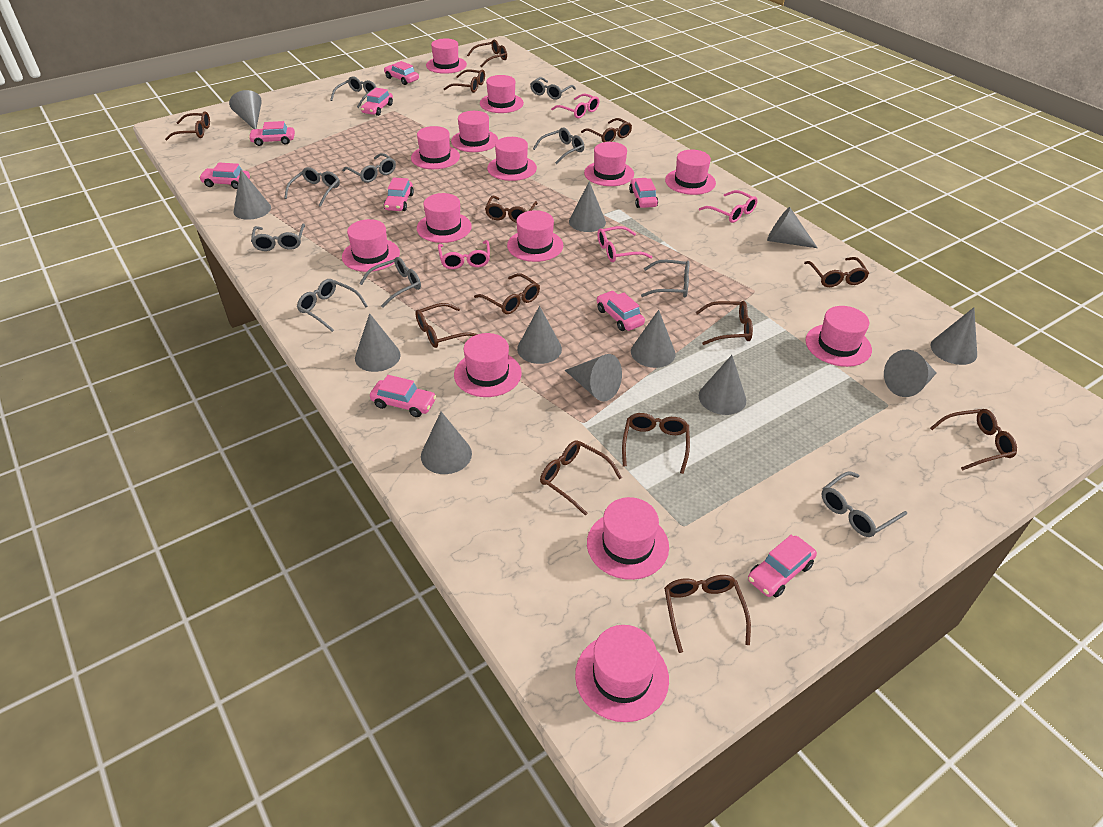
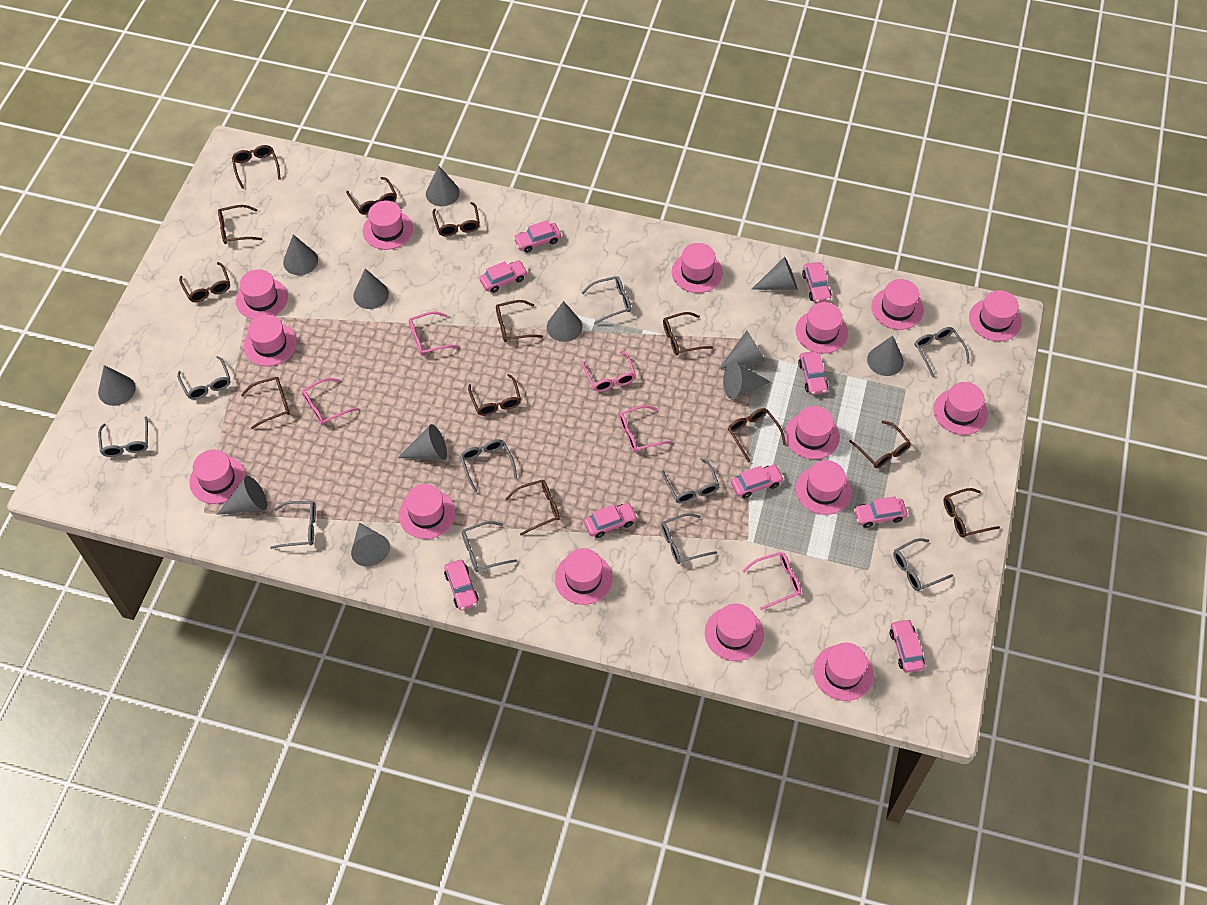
pink glasses: [438,240,490,269] [551,94,599,118] [597,226,652,262] [699,190,758,223] = 4 -> [302,378,359,425] [409,312,459,355] [582,351,636,392] [619,405,672,452] [743,552,801,610] = 5
pink hat: [342,219,400,272] [411,126,460,169] [417,193,472,243] [426,39,467,74] [451,111,498,152] [454,333,521,397] [480,75,524,113] [487,137,537,181] [507,210,563,262] [575,625,669,722] [584,142,634,186] [587,497,669,580] [665,150,716,195] [805,306,872,367] = 14 -> [189,450,246,504] [236,269,288,319] [244,315,297,366] [363,201,413,250] [399,484,455,539] [555,548,613,605] [672,243,723,293] [705,603,764,661] [785,406,840,459] [795,302,848,353] [796,460,852,515] [813,643,873,701] [871,279,924,330] [933,382,988,435] [969,290,1022,341] = 15

